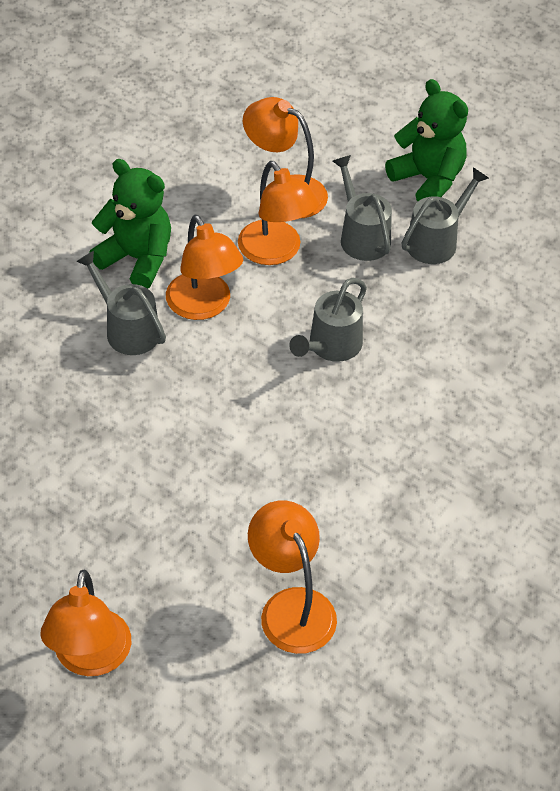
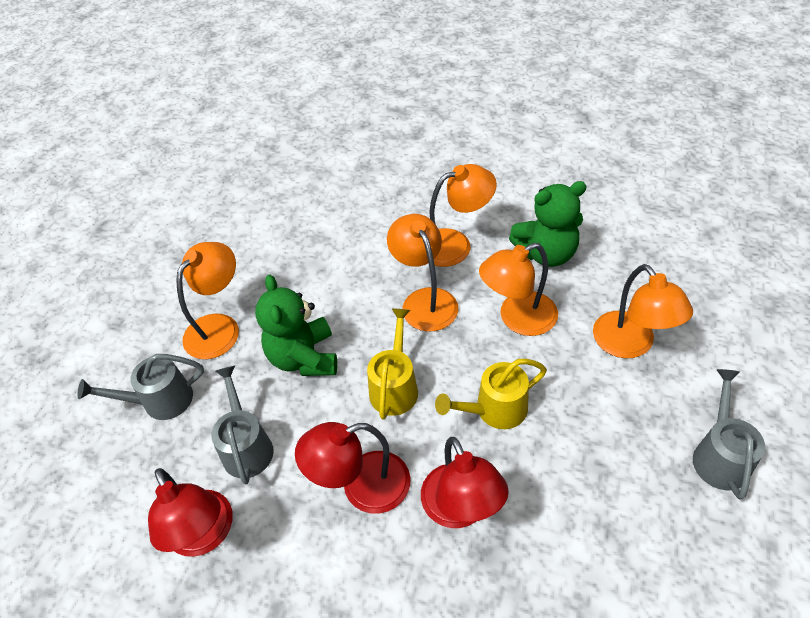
grey watering can: [76,251,166,355] [289,278,367,362] [333,155,392,261] [402,167,489,264] = 4 -> [78,354,204,420] [211,366,274,485] [693,369,765,499] = 3
red lamp: none = 0 -> [148,468,233,557] [295,422,411,514] [421,437,509,528] = 3
yellow watering can: none = 0 -> [367,308,418,420] [435,358,547,429] = 2

